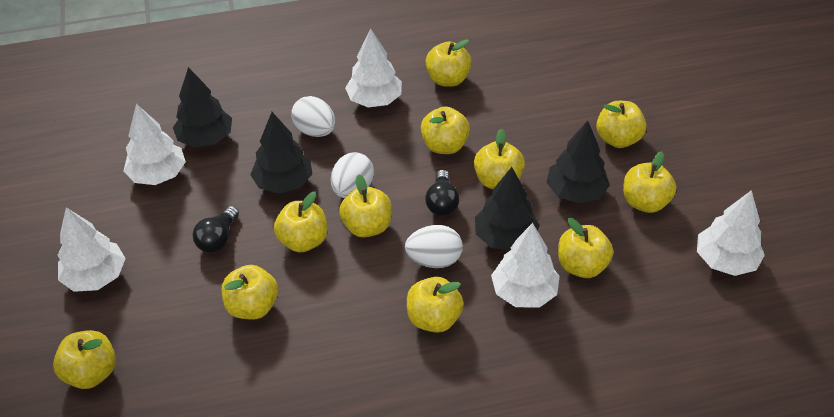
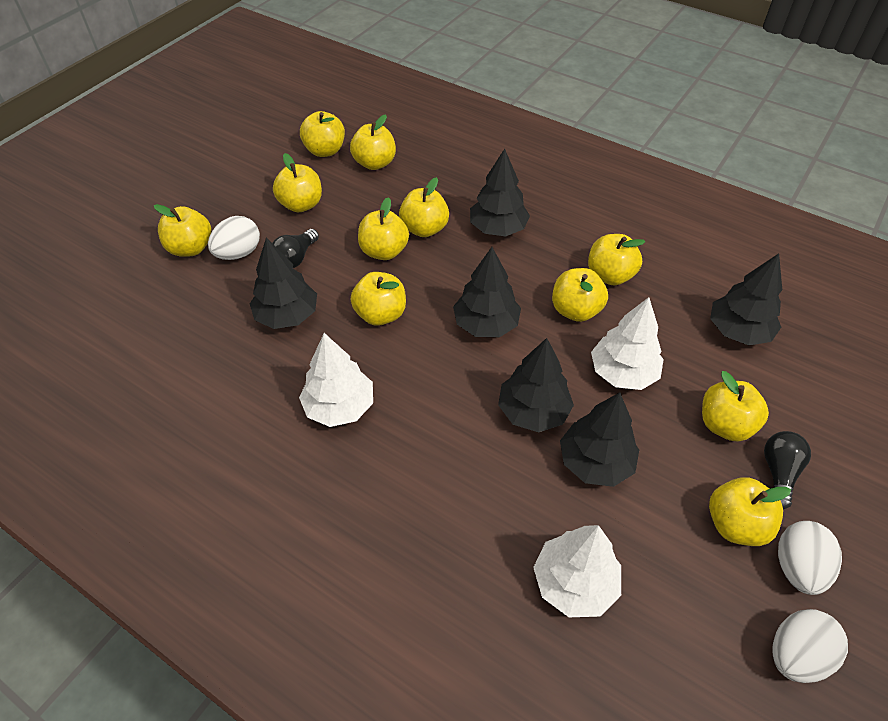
black tree: [173,67,232,148] [250,112,312,194] [475,167,540,250] [546,121,610,204] = 4 -> [250,237,317,329] [453,247,521,337] [470,149,530,236] [498,338,574,432] [560,392,639,487] [710,254,782,345] = 6
white tree: [58,208,126,292] [124,104,186,185] [345,28,402,107] [491,223,560,308] [697,190,765,276] = 5 -> [299,333,373,427] [533,525,621,617] [591,297,664,390] = 3

